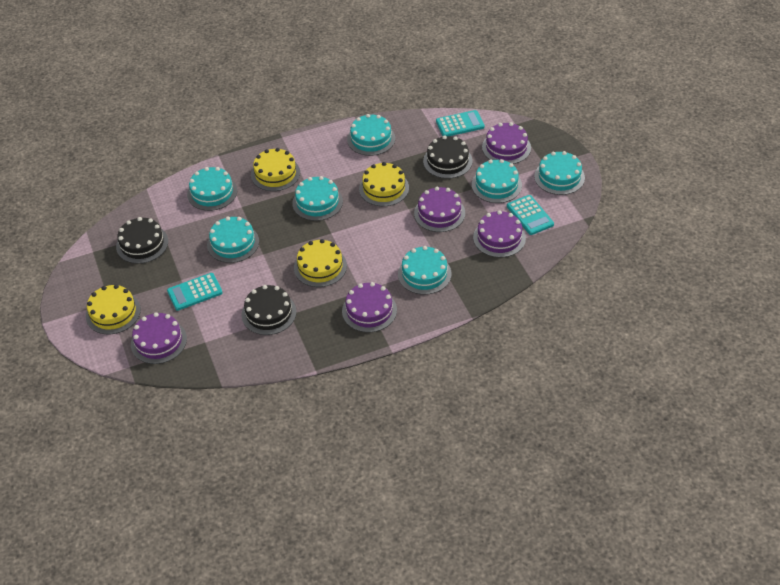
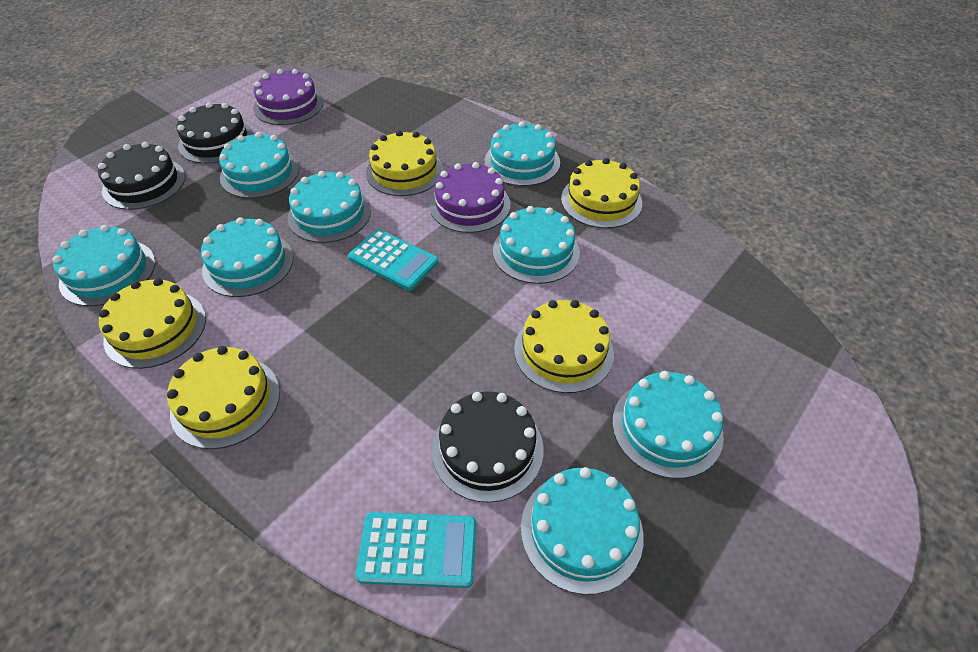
purple cake: [131,312,187,364] [342,282,397,332] [414,187,465,232] [473,210,526,258] [482,122,531,164] = 5 -> [254,69,324,125] [429,162,511,233] = 2
turquoise cake: [187,167,237,211] [207,217,259,263] [292,176,343,221] [347,114,395,156] [398,246,451,295] [472,159,522,203] [534,151,585,195] = 7 -> [52,225,155,306] [201,218,294,297] [219,132,299,198] [288,171,371,243] [485,121,560,186] [493,206,580,284] [521,467,644,595] [612,371,724,479] = 8
turquoise calculator: [167,273,223,311] [436,110,485,136] [507,195,554,235] = 3 -> [348,229,439,291] [355,512,476,588] = 2
yellow cake: [86,284,141,334] [251,148,300,191] [294,239,347,287] [359,162,409,206] = 4 -> [99,278,206,369] [167,346,280,449] [366,130,443,196] [514,300,614,393] [561,158,642,228] = 5

